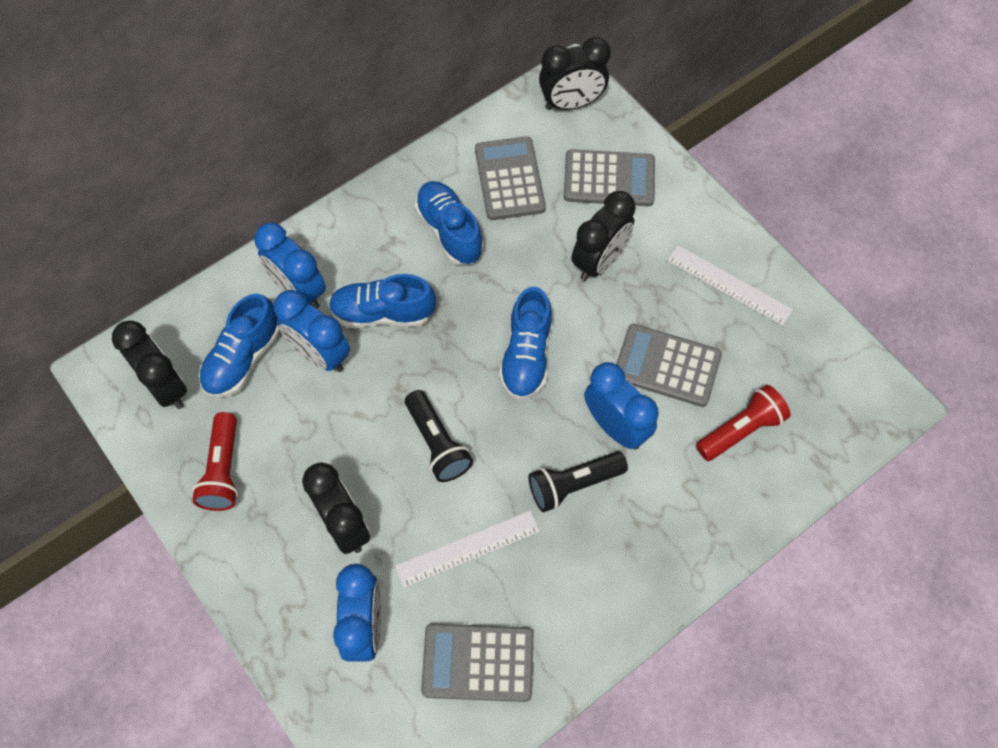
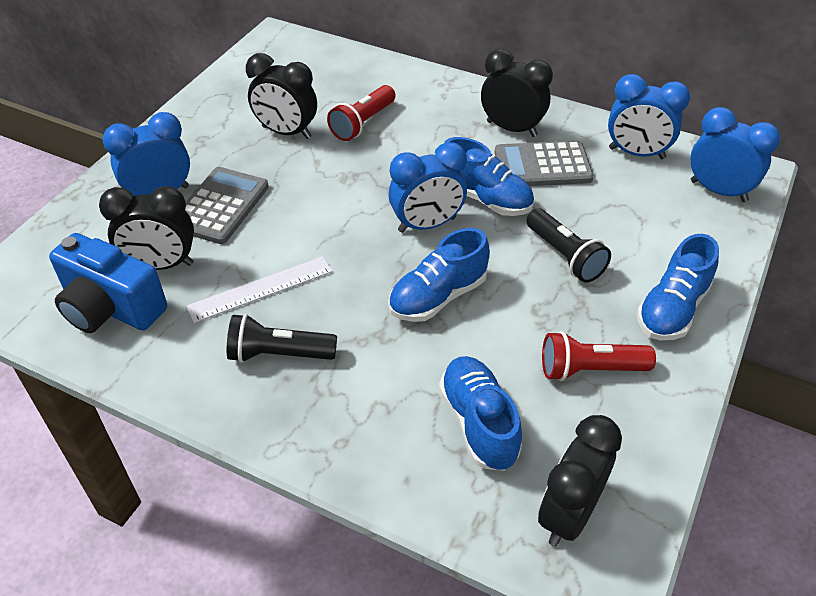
blue camera: none = 0 -> [49,233,167,333] = 1
grey calculator: [421,623,534,702] [475,136,546,220] [564,149,655,206] [616,324,722,407] = 4 -> [185,167,269,244] [495,141,594,186] = 2
white ruler: [395,510,540,588] [667,245,793,326] = 2 -> [186,256,333,323] = 1

